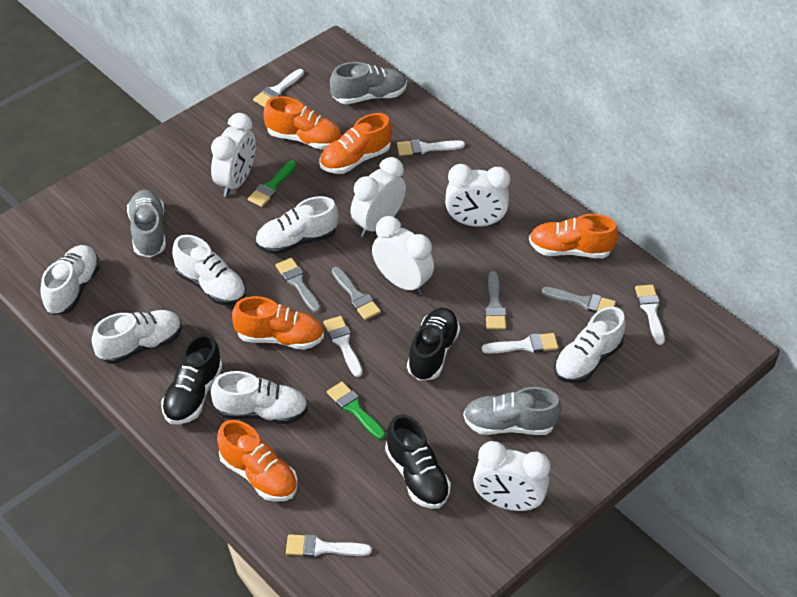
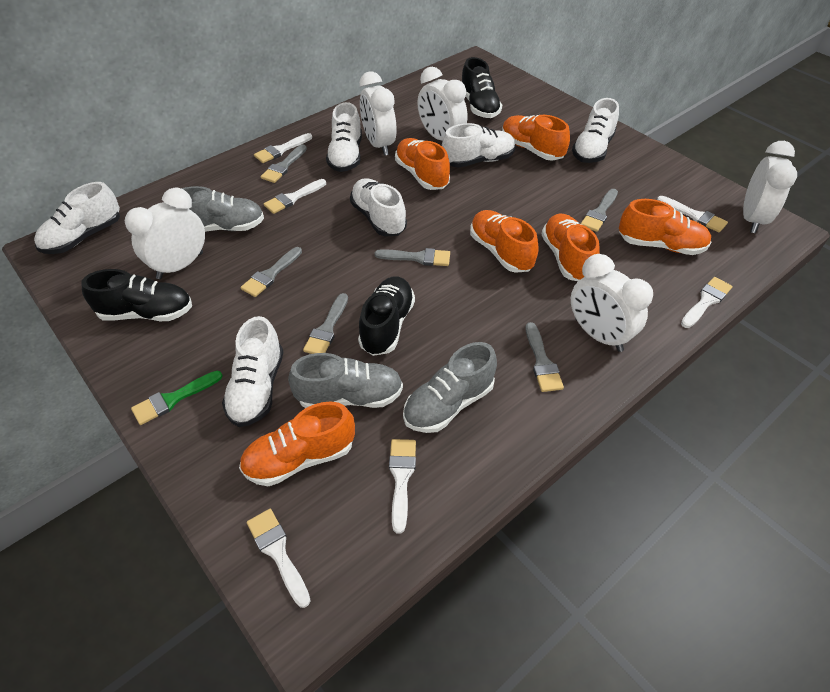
green brush: [248,160,297,207] [327,382,386,440] = 2 -> [131,371,223,425] = 1
grey brush: [276,258,321,313] [332,267,381,320] [485,271,506,330] [542,287,616,313] = 4 -> [241,247,302,297] [261,144,307,183] [303,293,348,354] [374,248,450,266] [526,322,564,392] [581,189,618,232] = 6
orange shoe: [217,420,298,502] [232,296,324,350] [264,96,342,149] [319,113,392,174] [529,214,618,258] = 5 -> [239,401,355,486] [395,138,450,190] [470,210,539,273] [502,115,570,161] [542,214,600,281] [619,199,711,255] = 6

